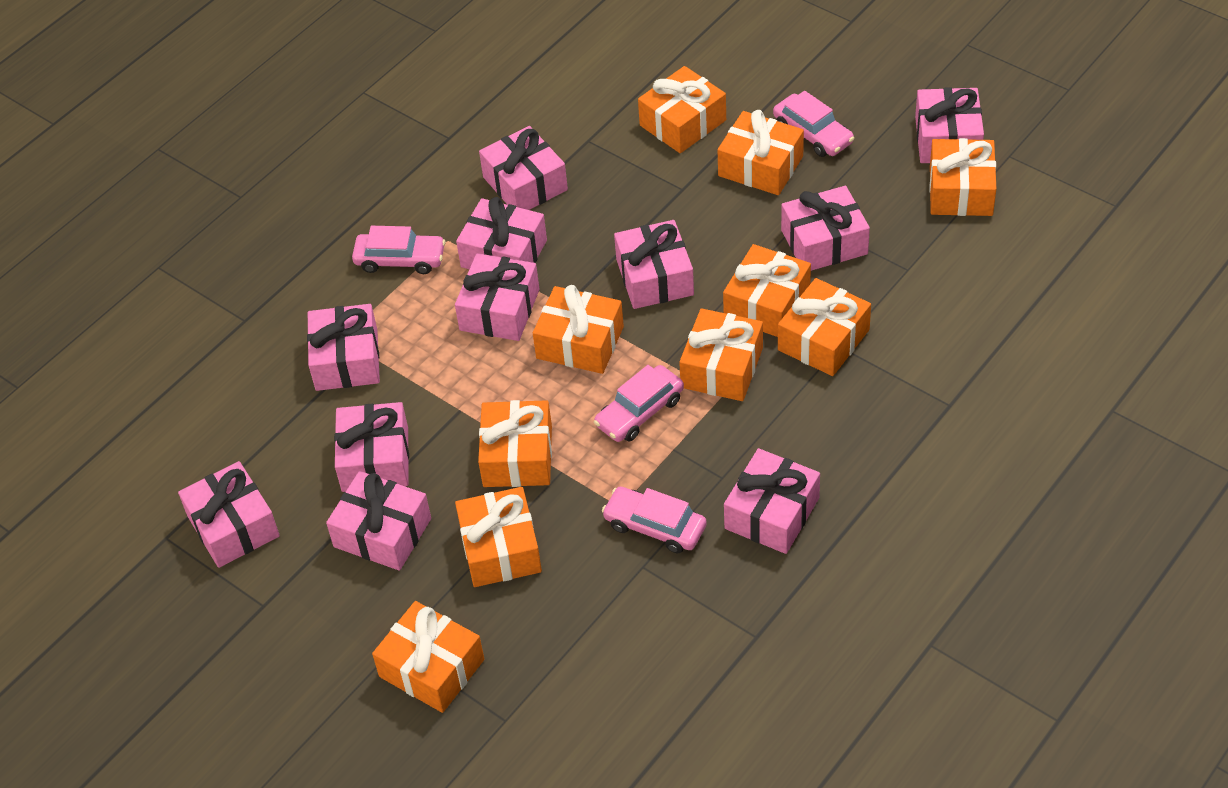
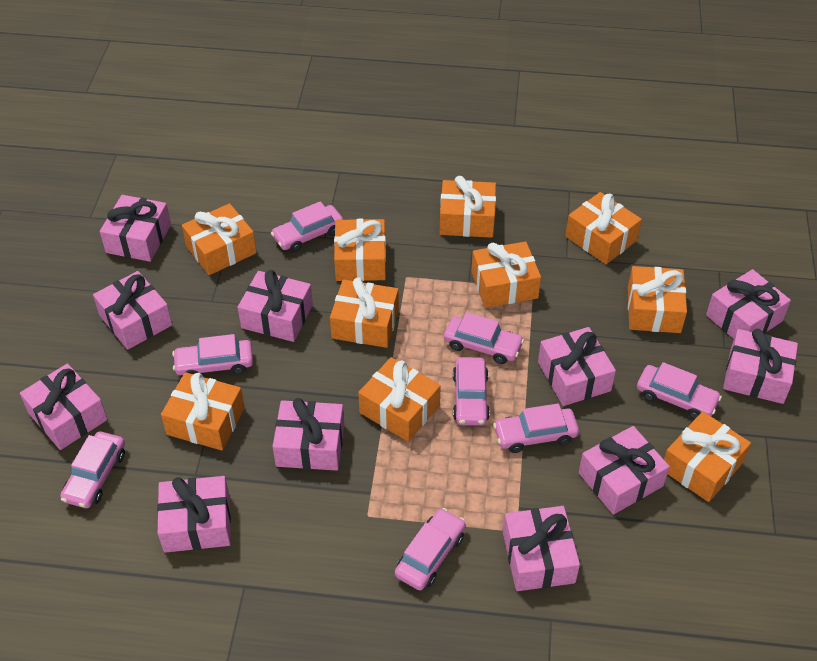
pink car: [352,226,445,274] [594,365,684,442] [602,487,707,553] [773,91,854,157] = 4 -> [60,431,125,508] [172,334,253,375] [271,201,343,252] [395,508,466,590] [444,312,524,364] [453,357,490,425] [493,403,579,453] [637,362,722,419] = 8

